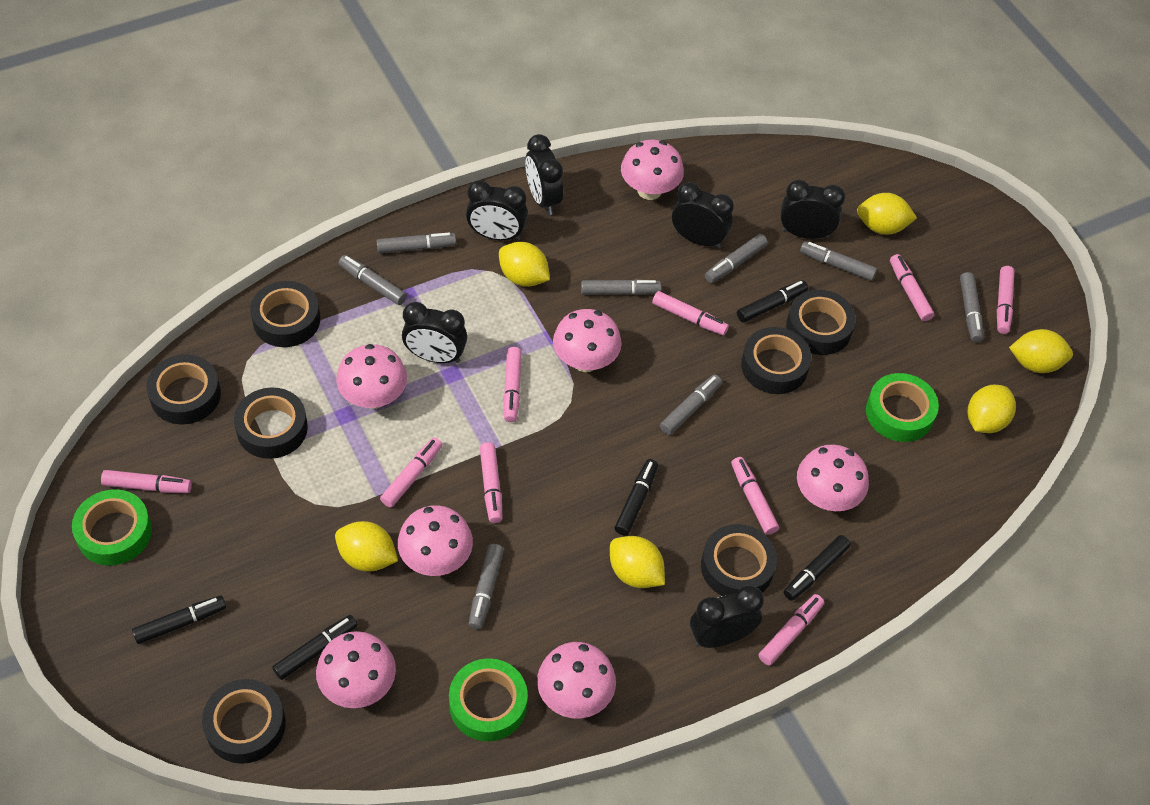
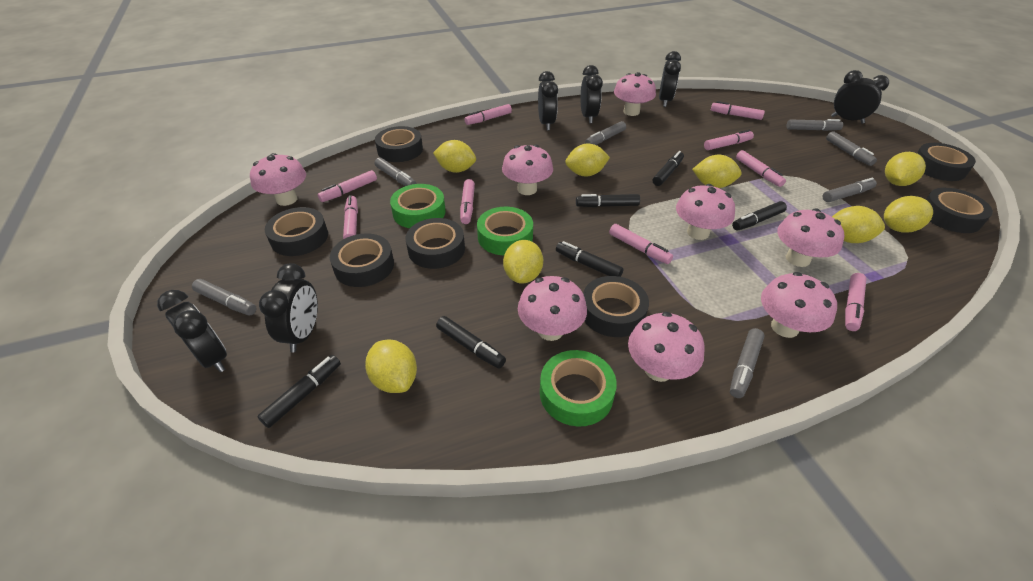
black marker: [132,595,226,644] [272,615,358,680] [615,459,658,536] [737,280,808,323] [784,535,850,601] = 5 -> [257,355,341,428] [436,316,506,369] [556,241,623,277] [576,194,640,207] [653,151,684,186] [732,201,787,230] = 6
grey marker: [339,255,407,305] [377,233,456,253] [469,544,504,629] [581,279,661,295] [660,374,722,435] [705,234,768,283] [800,241,877,281] [960,272,983,342] = 8 -> [192,279,257,316] [375,157,417,186] [585,121,626,145] [730,328,765,398] [787,119,843,131] [823,178,877,202] [826,131,877,166] = 7
pink mushroom: [316,631,396,708] [336,344,407,409] [398,505,473,576] [537,642,616,718] [553,309,622,372] [621,140,684,200] [797,444,869,511] = 7 -> [250,153,306,206] [502,145,553,195] [518,276,587,341] [614,72,656,116] [628,312,705,382] [676,184,735,240] [761,272,837,338] [777,209,844,267] = 8
yellow lemon: [335,521,398,572] [499,242,550,287] [610,536,665,588] [857,193,917,235] [968,385,1016,433] [1009,329,1073,373] = 6 -> [365,339,417,393] [433,140,476,173] [503,240,543,283] [565,144,610,177] [692,155,742,188] [832,206,885,243] [884,196,933,233] [885,152,926,186] = 8

